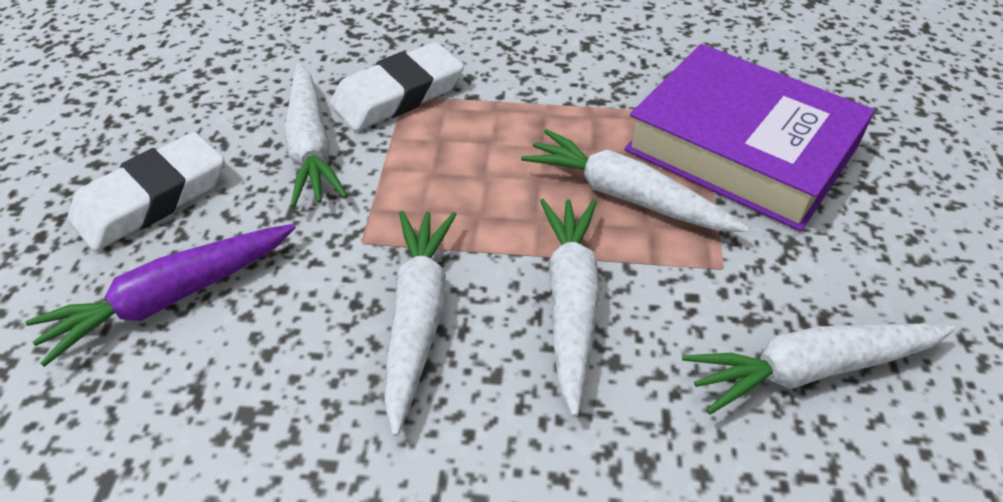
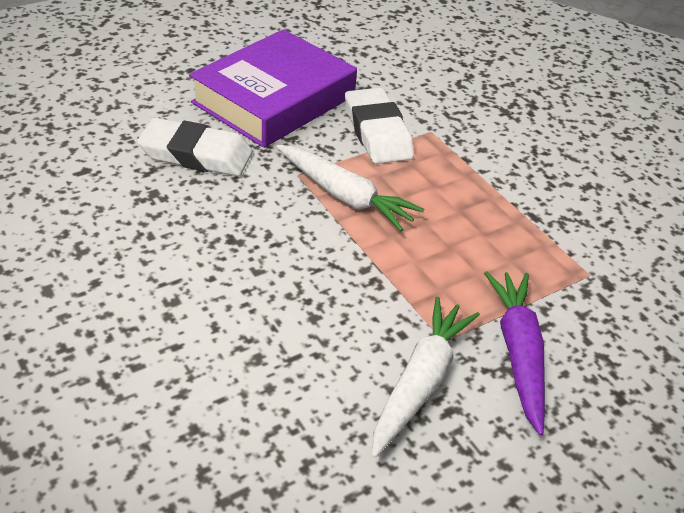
white carrot: [285,64,348,208] [384,211,457,436] [521,129,749,232] [540,199,600,417] [682,323,955,414] = 5 -> [277,145,424,231] [372,297,480,458] = 2

